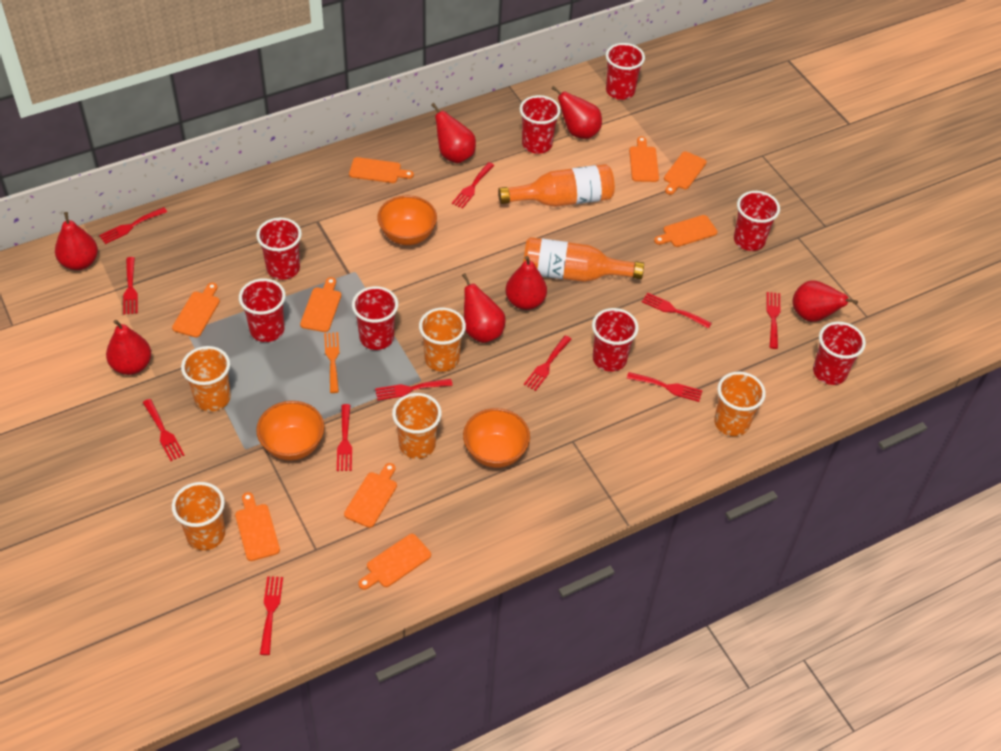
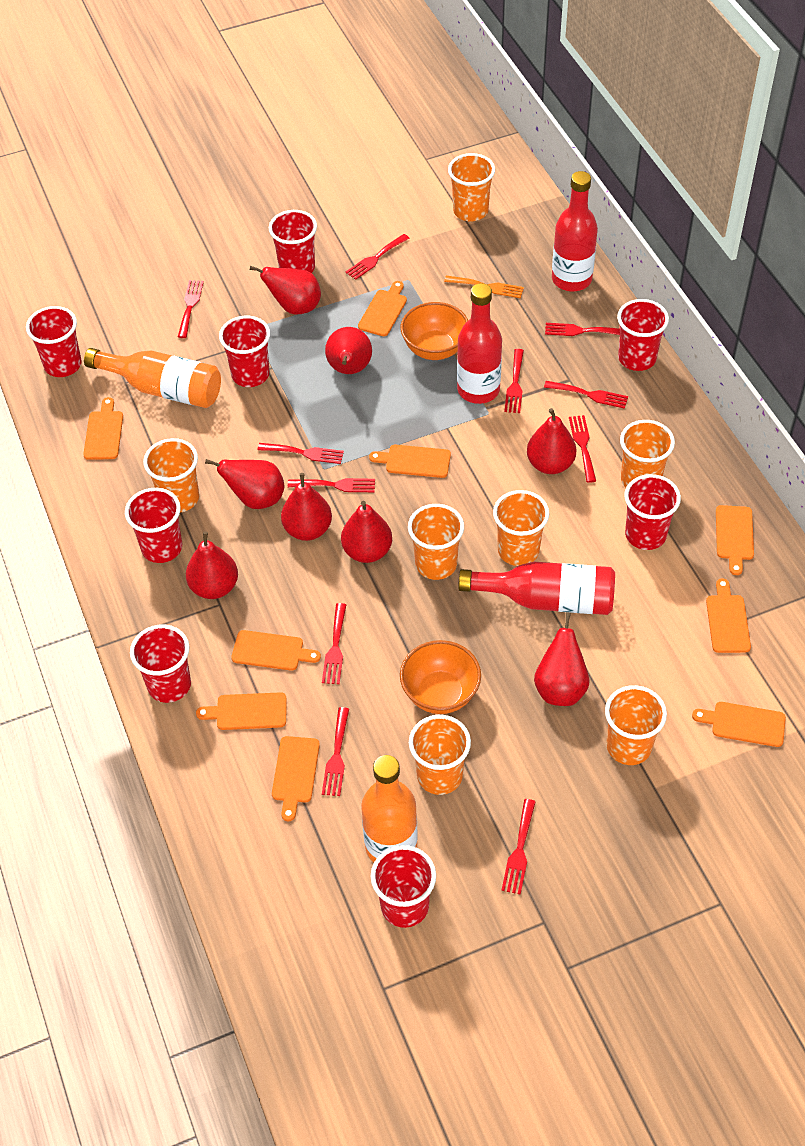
orange bowl: [256,401,324,461] [377,195,437,245] [463,408,530,468] = 3 -> [400,302,468,360] [400,640,481,714] = 2
orange cup: [172,482,225,550] [181,346,231,411] [392,393,442,459] [419,308,466,371] [714,371,766,436] = 5 -> [143,438,199,512] [408,504,464,580] [409,715,471,795] [448,153,495,222] [493,490,549,566] [605,685,667,765] [620,420,675,488] = 7
red bottle: none = 0 -> [457,283,502,404] [458,562,615,615] [552,171,598,292] = 3
red pear: [55,212,98,270] [106,320,151,375] [431,103,476,163] [462,273,506,343] [506,256,547,310] [552,86,602,139] [792,281,858,322] = 7 -> [186,531,238,599] [205,459,284,509] [250,266,321,315] [281,473,332,541] [325,327,372,374] [341,501,392,563] [527,408,576,474] [534,612,589,706] = 8

